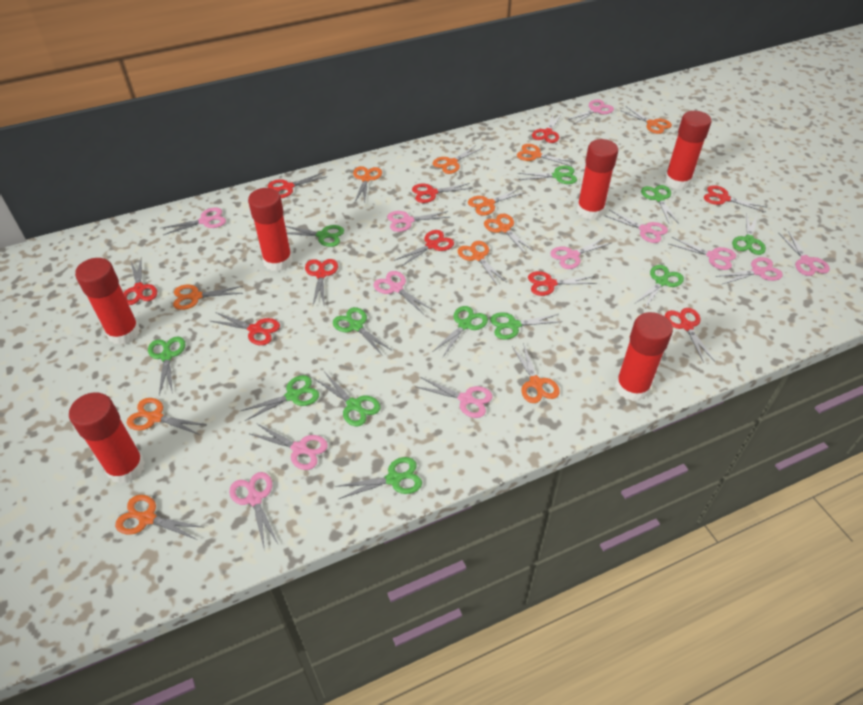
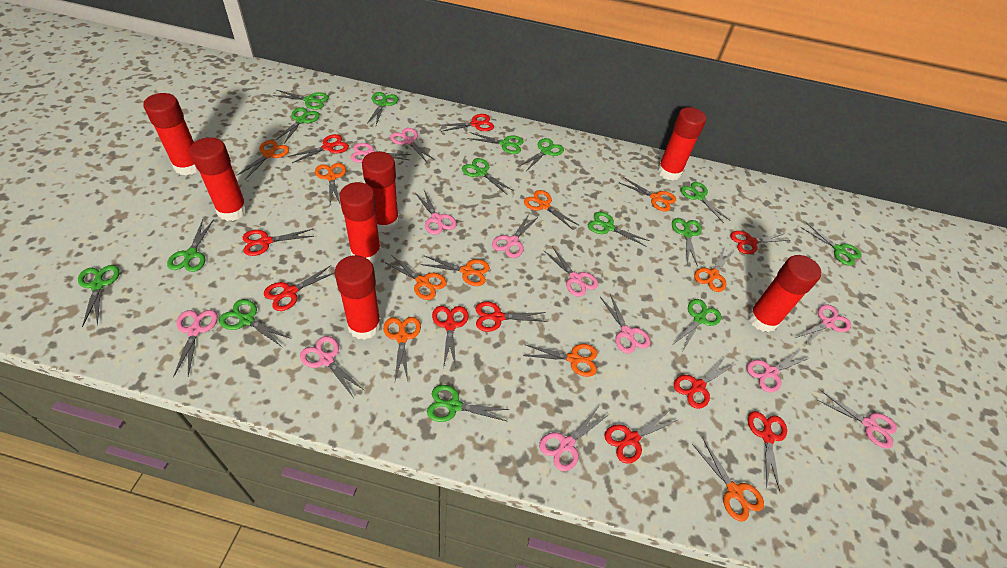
green scissors: [148,336,185,395] [241,375,319,421] [285,225,344,247] [315,373,380,426] [333,307,391,356] [335,457,422,499] [432,306,488,358] [490,312,563,340] [517,166,577,184] [634,265,684,308] [641,185,679,224] [732,213,766,255] = 12 -> [78,265,120,327] [167,219,214,272] [219,299,292,347] [272,90,329,110] [275,107,320,143] [367,92,398,125] [427,385,510,422] [462,158,514,195] [467,132,524,154] [519,138,564,171] [588,212,650,247] [672,218,702,266] [674,299,721,351] [681,182,731,223] [800,223,862,266] = 15
orange scissors: [115,495,205,540] [127,398,206,435] [173,285,243,310] [353,166,382,204] [433,145,483,174] [458,241,506,285] [468,188,526,216] [484,214,534,253] [512,343,560,403] [517,144,575,166] [620,107,672,134] = 11 -> [236,140,289,180] [315,163,346,204] [383,317,421,381] [384,254,447,300] [420,256,490,286] [523,344,597,377] [524,190,580,230] [620,177,676,212] [692,439,764,522] [694,247,735,292] = 10
red glue stick: [69,392,145,484] [75,258,140,345] [248,188,293,271] [577,139,618,220] [615,312,673,401] [664,111,711,189] = 6 -> [143,93,198,175] [190,137,248,221] [335,255,381,340] [339,182,381,263] [362,151,399,233] [657,107,706,181] [748,255,821,332] = 7

